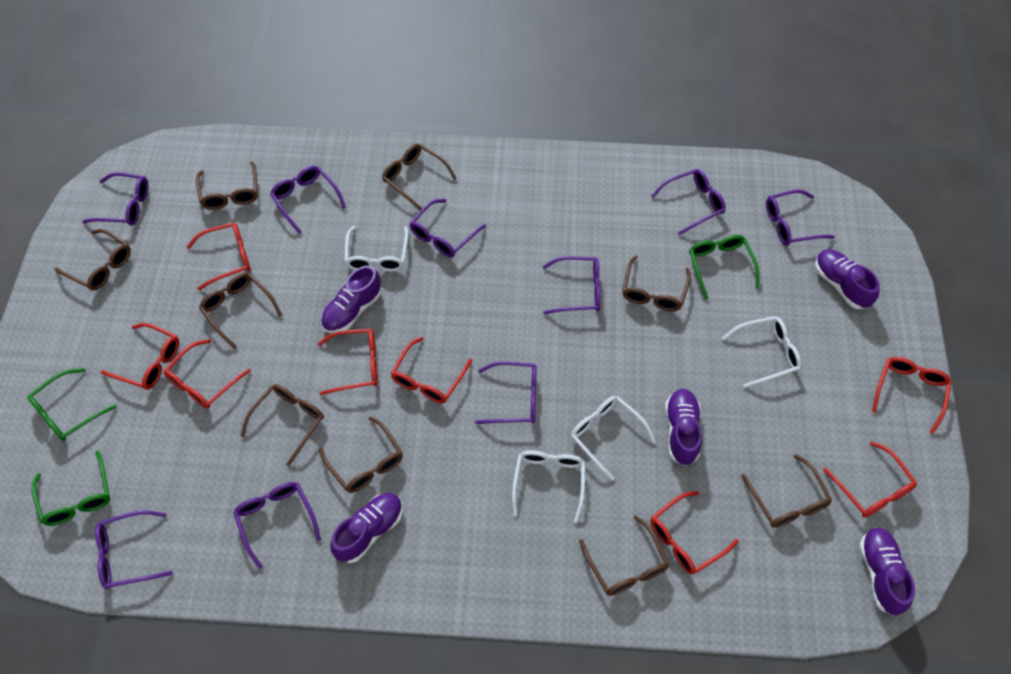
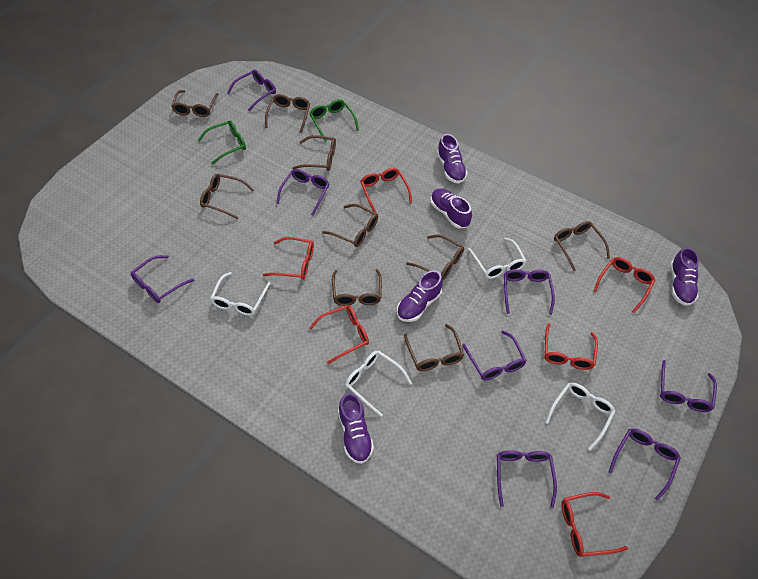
green glasses: [27,368,117,441] [32,451,110,526] [689,235,760,300] = 3 -> [198,120,246,165] [309,99,359,142] = 2
purple glasses: [82,173,149,226] [95,510,173,589] [233,482,321,569] [270,166,346,234] [410,199,486,257] [475,361,537,424] [542,256,601,314] [651,169,726,235] [766,190,835,246] = 9 -> [130,255,195,303] [227,70,276,111] [276,169,330,216] [462,331,527,381] [497,450,557,508] [504,269,555,315] [609,429,681,501] [660,360,717,412] = 8
red glasses: [100,323,179,390] [163,339,251,409] [186,223,251,290] [318,329,378,395] [391,337,472,403] [650,491,739,574] [823,441,917,518] [872,357,951,434] = 8 -> [263,237,314,280] [309,305,369,364] [360,168,412,213] [545,323,598,370] [561,492,628,557] [594,257,656,313] = 6

